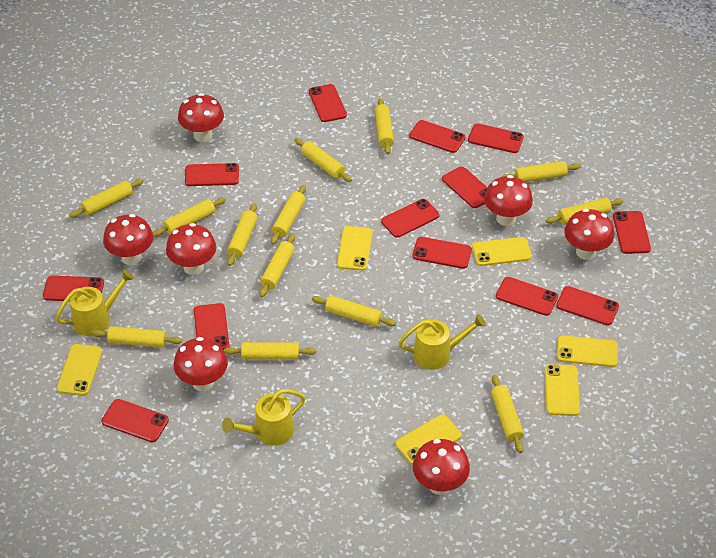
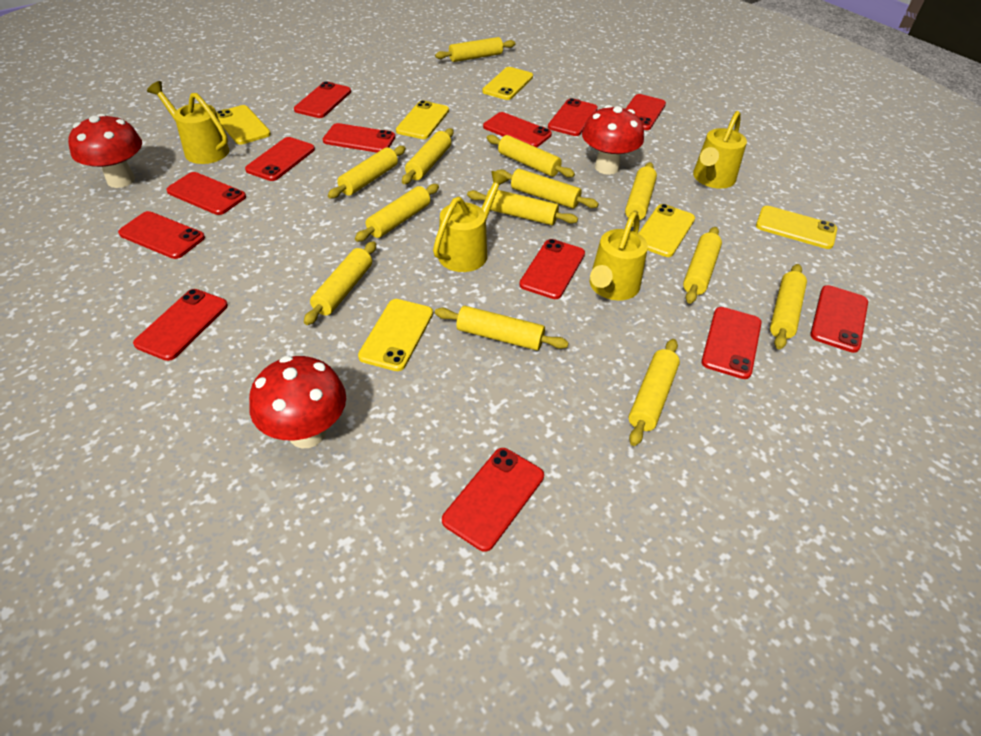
red mushroom: [103,214,153,265] [166,223,216,275] [174,337,228,391] [178,93,224,142] [413,439,470,495] [484,175,533,226] [564,209,614,260] = 7 -> [68,114,142,188] [249,356,346,448] [582,105,644,175] = 3
yellow watering can: [56,270,134,336] [222,389,306,446] [398,314,486,370] = 3 -> [147,81,229,164] [433,171,509,272] [590,212,648,301] [693,111,747,189] = 4

